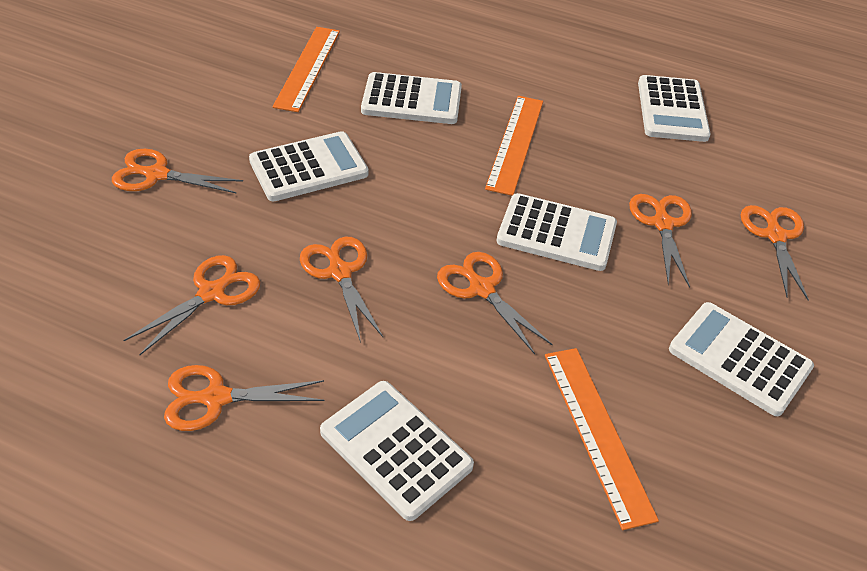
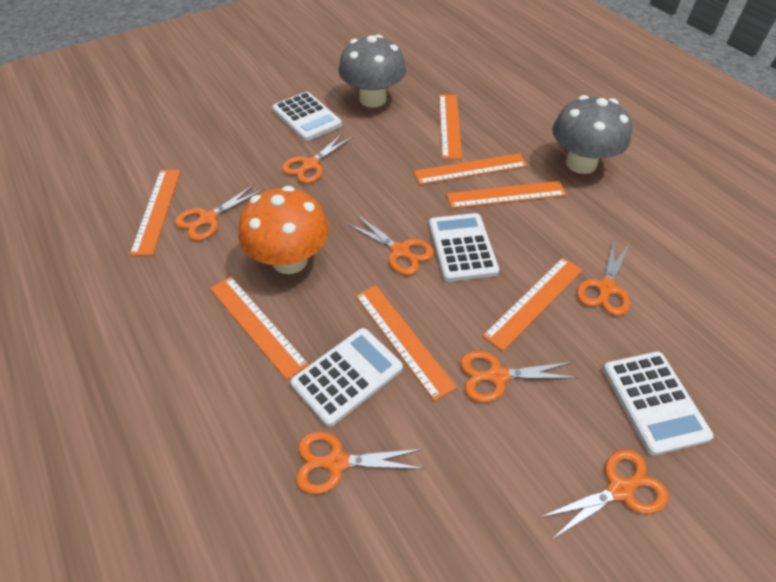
grey mushroom: none = 0 -> [339,35,406,107] [552,95,632,174] = 2
orange mushroom: none = 0 -> [239,186,329,274] = 1
orange ruler: [272,27,340,112] [485,96,543,196] [545,348,659,530] = 3 -> [130,170,181,256] [210,276,309,380] [355,285,457,401] [414,153,527,185] [439,95,462,159] [447,181,567,209] [482,258,583,351] = 7
white calculator: [249,131,369,202] [320,381,474,521] [361,72,462,124] [496,193,617,271] [638,75,711,142] [669,302,814,416] = 6 -> [272,92,342,141] [290,328,403,427] [429,213,499,282] [603,352,713,456] = 4

